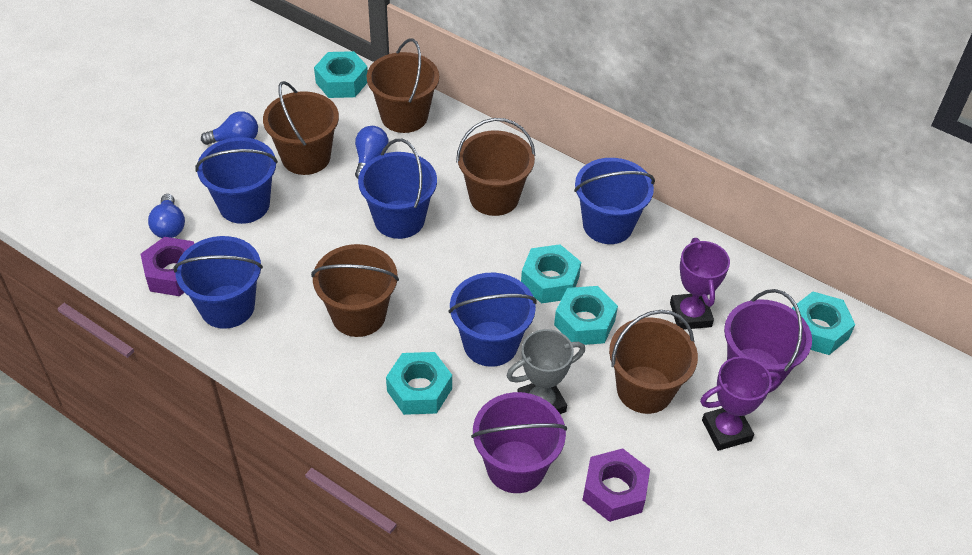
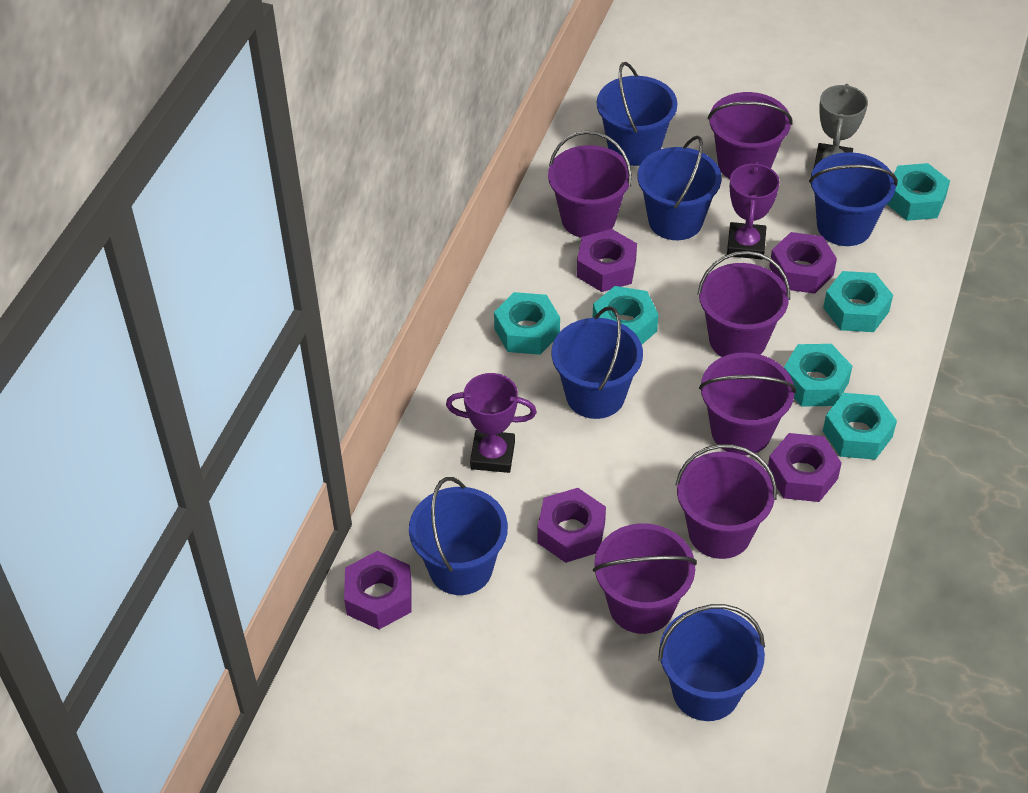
blue bucket: [173,236,263,329] [195,137,278,224] [358,139,437,239] [448,273,537,367] [574,158,655,244] = 5 -> [409,477,508,595] [551,306,643,419] [597,62,677,166] [638,136,722,240] [658,604,765,721] [809,152,898,246] = 6
blue light bulb: [148,194,185,238] [201,111,258,145] [355,126,389,179] = 3 -> none = 0
brown bucket: [263,81,339,175] [311,244,399,337] [367,39,439,133] [456,118,536,216] [609,310,698,414] = 5 -> none = 0
purple bucket: [471,392,567,493] [724,289,812,393] = 2 -> [548,130,632,238] [593,523,697,634] [675,444,777,559] [697,251,790,357] [699,353,796,455] [708,92,793,179] = 6
purple nut: [140,237,194,296] [582,448,650,522] = 2 -> [344,551,412,629] [537,488,606,563] [577,229,637,292] [768,433,842,502] [769,232,837,294] = 5
turquoise nut: [314,51,368,98] [386,352,452,415] [521,244,581,304] [554,286,618,345] [792,292,855,355] = 5 -> [494,292,560,355] [593,286,658,344] [784,344,852,407] [823,271,893,332] [823,393,897,460] [887,163,950,221] = 6

